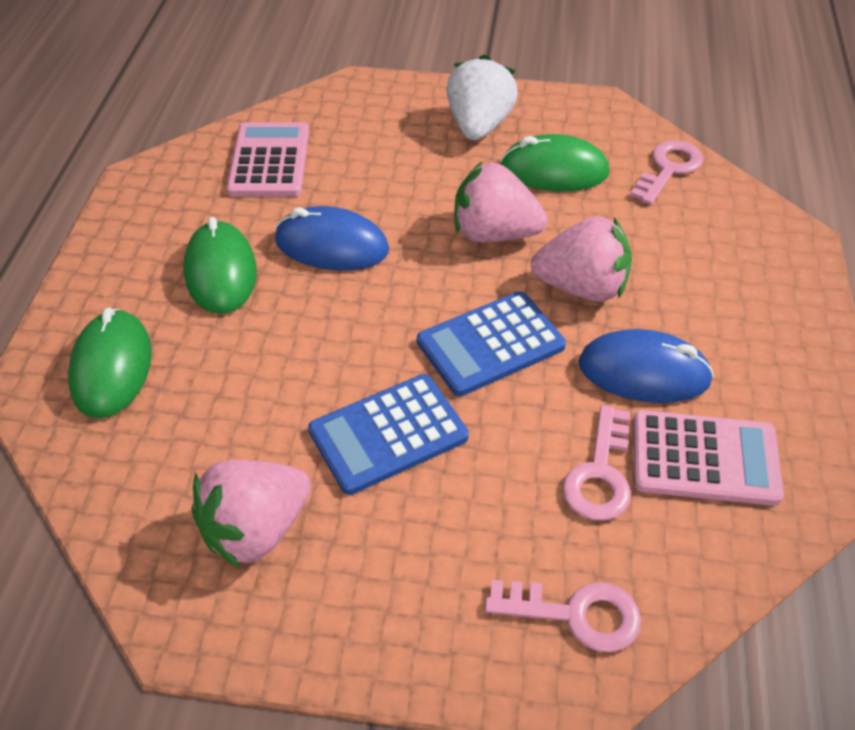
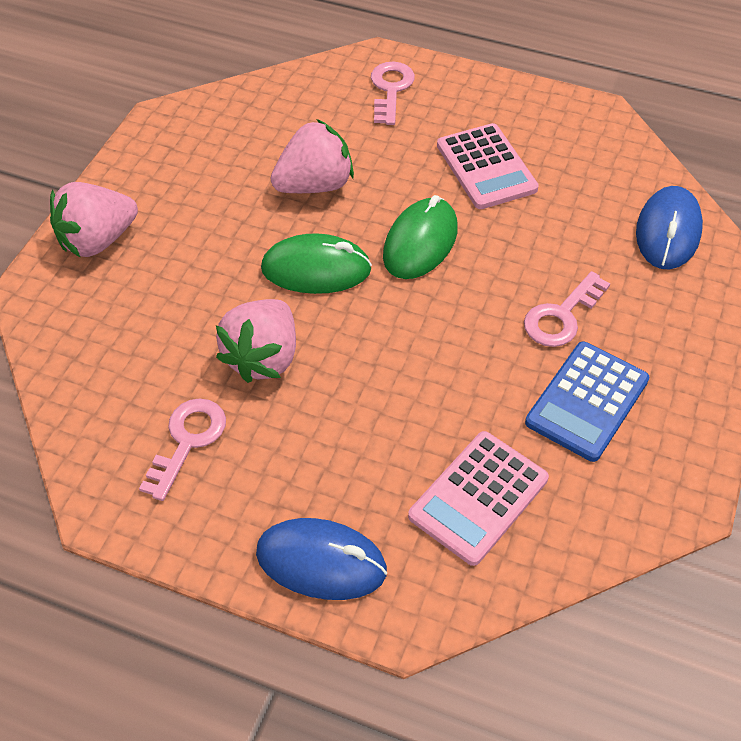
blue calculator: [308,374,469,495] [417,291,566,396] = 2 -> [525,341,650,462] = 1
green mouse: [68,308,152,418] [184,217,257,314] [500,134,610,191] = 3 -> [261,233,372,294] [383,195,458,279] = 2
white strawberry: [446,54,518,140] = 1 -> none = 0

